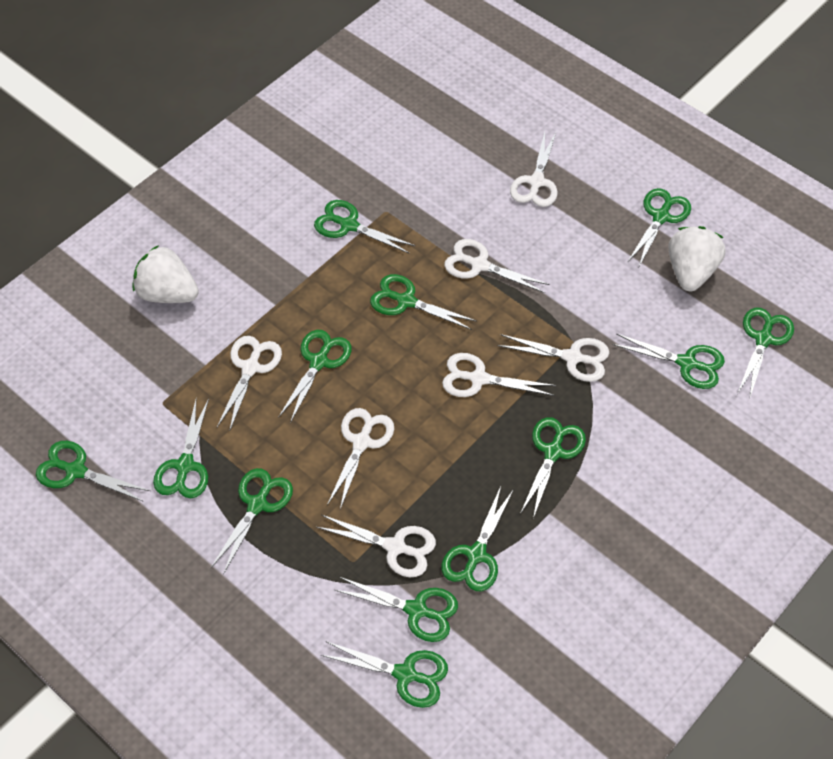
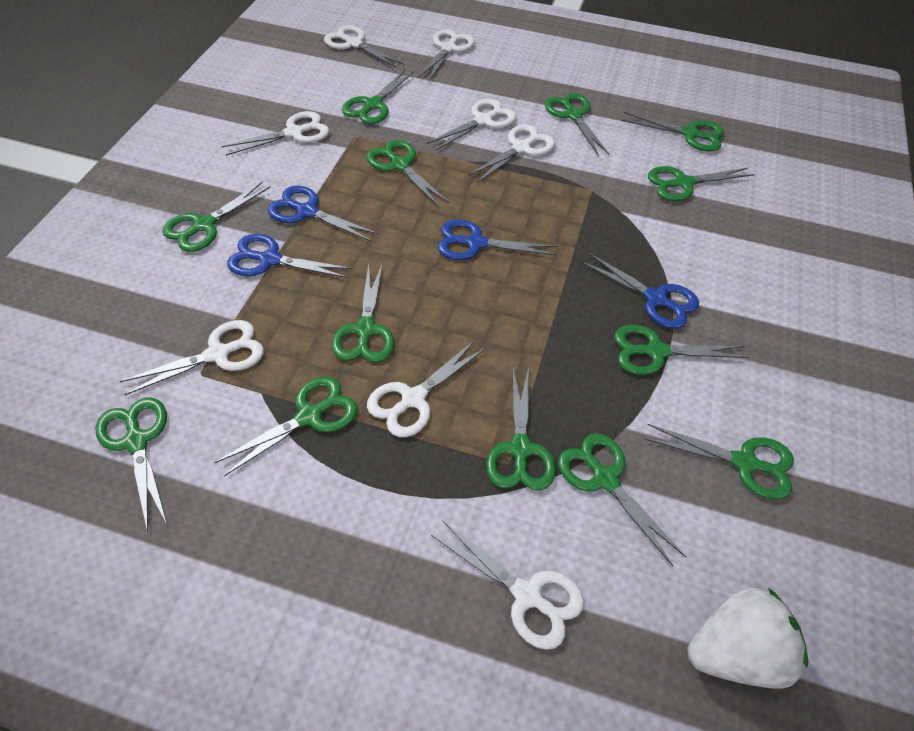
blue scissors: none = 0 -> [227,234,352,278] [268,186,378,241] [438,220,557,260] [580,252,699,329] = 4
white scissors: [217,336,282,432] [316,514,436,577] [327,408,394,509] [442,353,556,397] [444,239,550,293] [497,334,609,382] [510,132,558,207] = 7 -> [120,320,264,395] [222,111,329,156] [324,25,404,68] [367,340,486,437] [418,29,475,82] [427,99,516,151] [431,520,584,650] [468,125,555,183] = 8
white strawberry: [133,245,199,303] [668,226,725,291] = 2 -> [688,588,809,689] = 1

